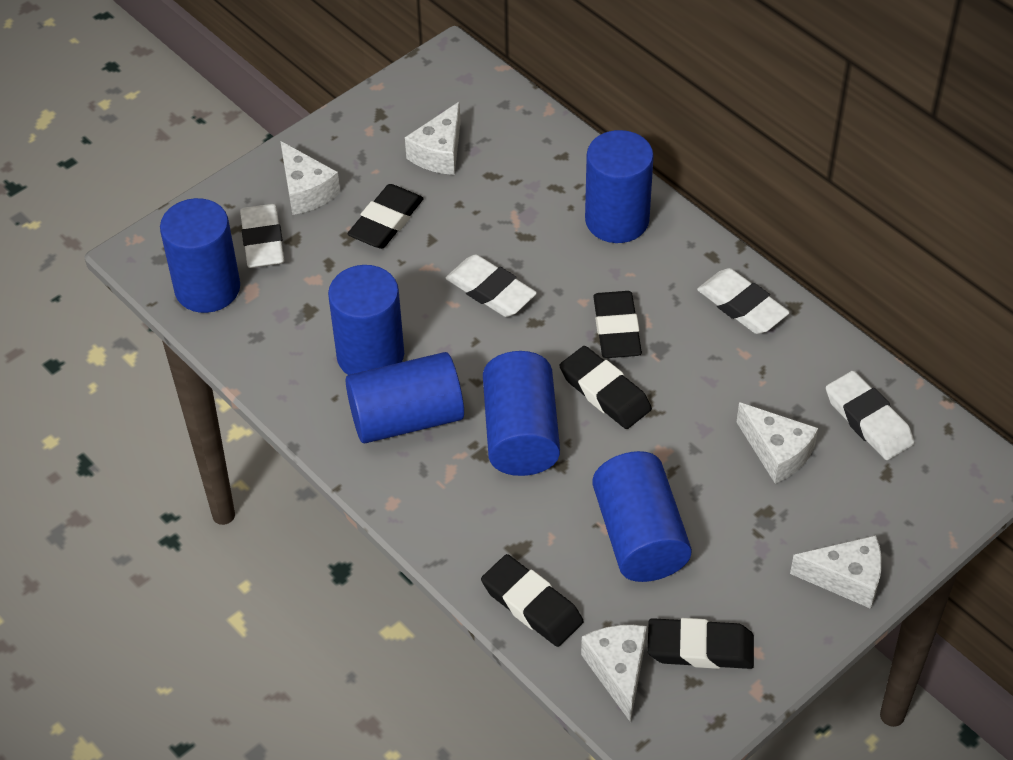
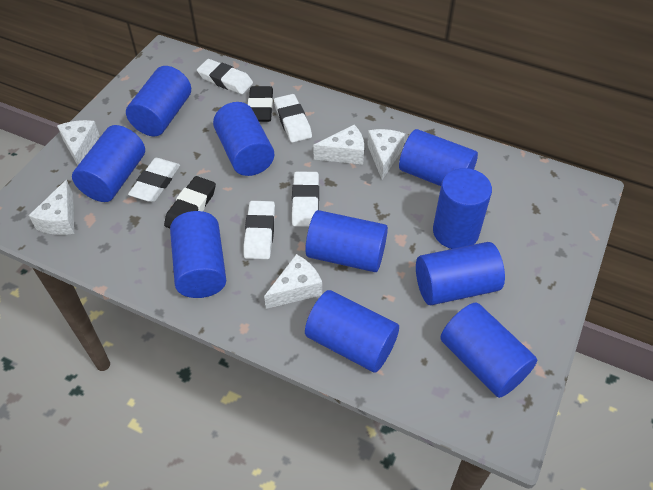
black eraser: [347,184,424,249] [481,554,583,647] [559,346,652,429] [593,291,642,358] [647,618,754,669] = 5 -> [164,176,216,228] [248,86,273,122] = 2
blue cylinder: [160,198,240,313] [328,265,404,375] [346,352,464,443] [483,351,560,476] [585,130,654,243] [592,451,692,582] = 6 -> [72,125,145,202] [126,66,191,137] [170,211,226,298] [213,102,274,176] [305,210,388,272] [305,290,399,373] [399,129,478,186] [416,242,505,305] [433,168,492,249] [440,302,537,398] = 10
white eraser: [240,204,285,268] [446,254,537,317] [697,268,790,334] [826,371,914,460] = 4 -> [128,158,180,202] [197,59,253,94] [243,201,275,259] [274,94,312,143] [292,172,319,227] = 5

